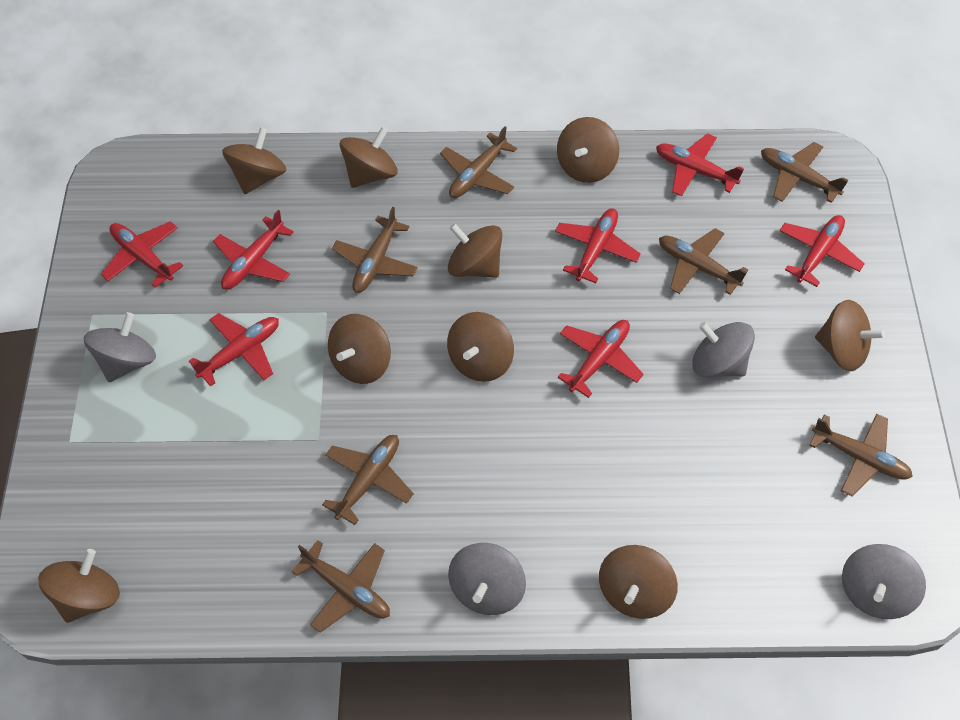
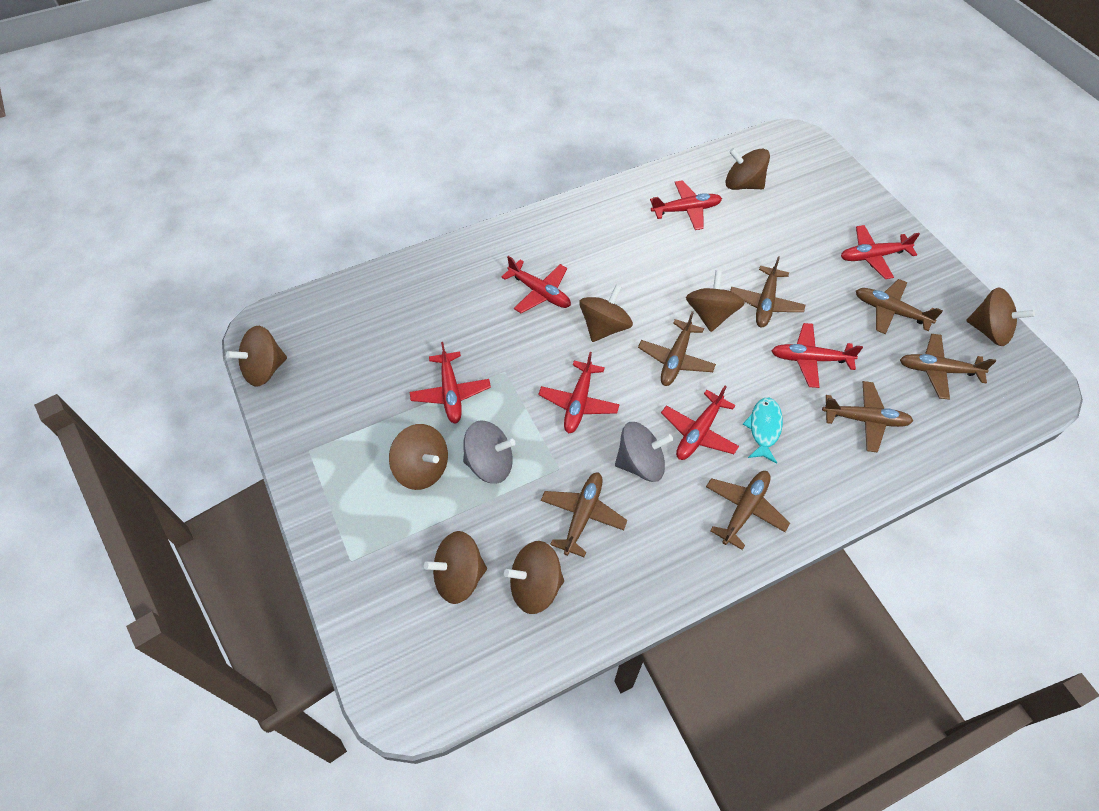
brown spinning top: [38,549,120,623] [222,127,286,194] [328,314,391,384] [340,127,398,188] [447,312,514,382] [448,223,502,278] [557,117,619,183] [599,545,678,619] [815,300,885,371] = 9 -> [226,326,287,386] [389,424,448,490] [424,531,487,604] [504,541,564,614] [579,285,633,342] [686,270,745,332] [726,148,770,190] [966,287,1035,346] = 8
grey spinning top: [84,312,156,382] [448,543,526,615] [692,322,755,378] [842,544,926,619] = 4 -> [463,420,515,484] [615,422,673,482] = 2
turquoise fish: none = 0 -> [743,398,783,464] = 1

